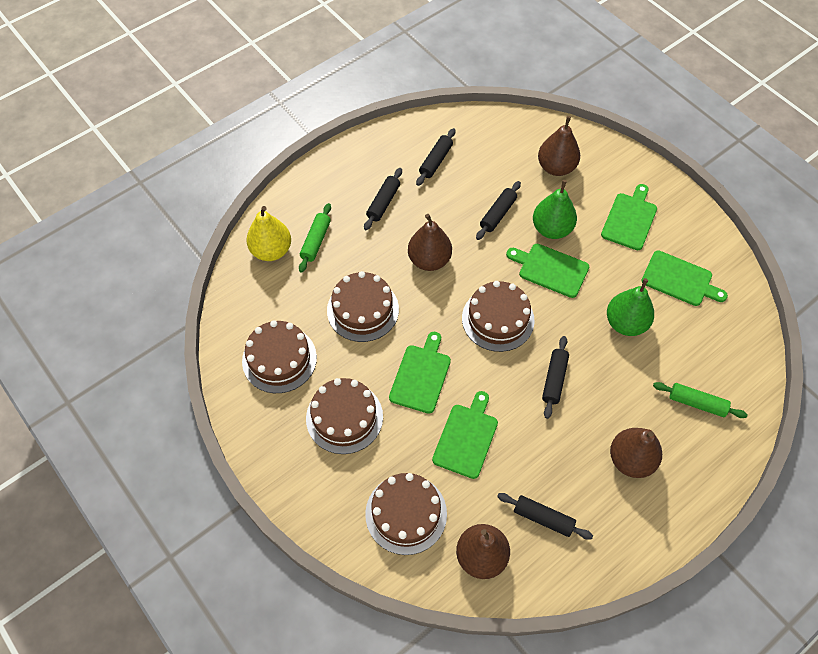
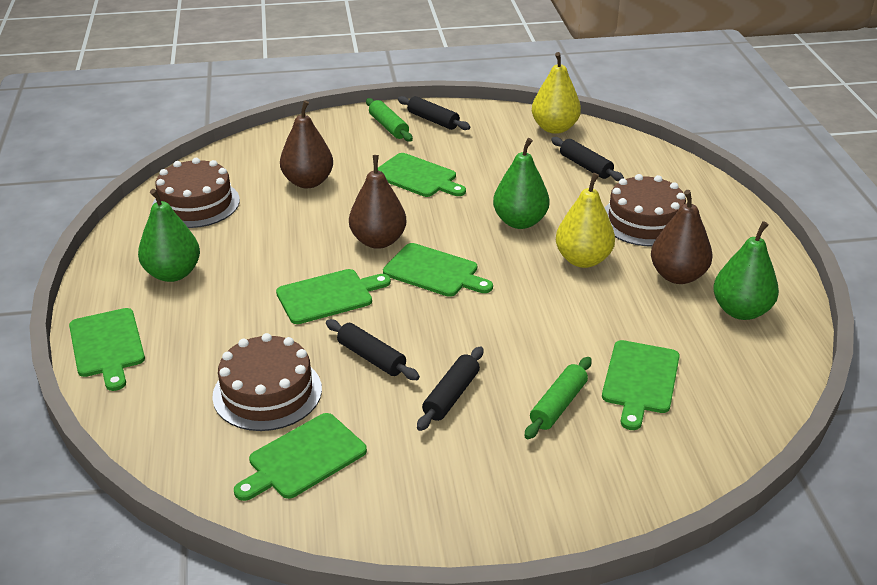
black rolling pin: [364,168,402,230] [416,128,455,186] [476,181,521,240] [497,493,593,540] [542,336,569,419] = 5 -> [326,319,420,380] [398,96,470,130] [417,346,483,431] [551,137,624,181] = 4
brown cake: [242,320,317,393] [306,378,383,454] [327,271,399,342] [365,473,447,555] [462,281,534,352] = 5 -> [152,158,240,228] [212,333,322,431] [604,174,686,246] = 3
brown pear: [408,214,452,271] [456,524,510,579] [538,116,580,176] [610,428,662,478] = 4 -> [280,100,333,188] [349,155,407,249] [651,190,712,284] = 3
green cutting board: [389,332,451,414] [432,391,498,479] [506,244,589,298] [601,184,657,250] [641,250,728,306] = 5 -> [69,308,145,391] [234,413,367,501] [276,269,391,324] [378,153,466,197] [383,243,493,297] [602,340,680,430] = 6
green pear: [533,180,577,239] [607,278,654,336] = 2 -> [138,189,200,282] [493,138,550,229] [713,221,779,320] = 3
yellow pear: [246,206,291,261] = 1 -> [532,52,581,134] [556,173,615,268] = 2

